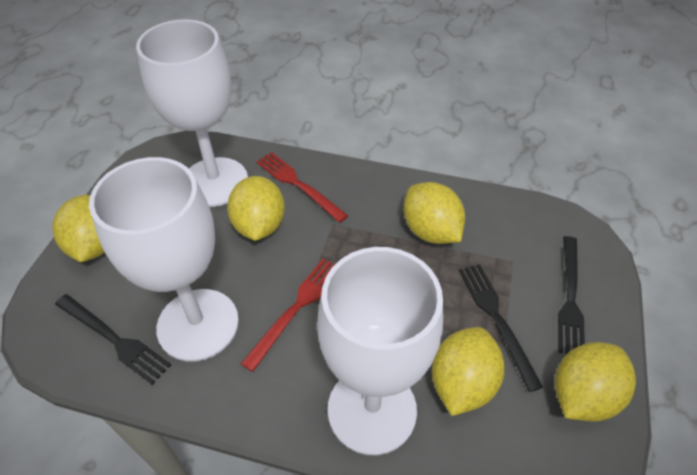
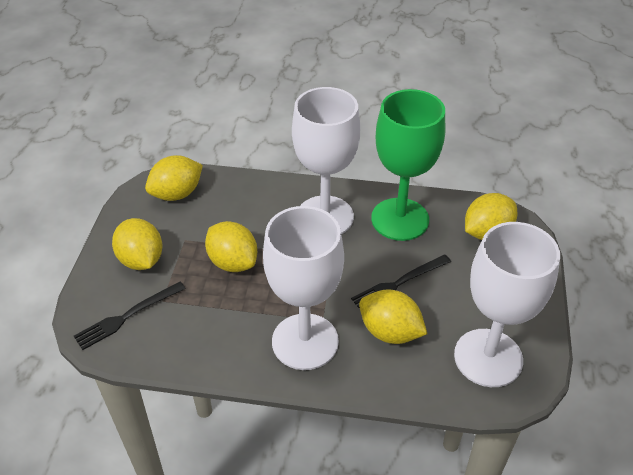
black fork: [55,294,171,385] [459,264,543,392] [558,236,585,354] = 3 -> [74,282,186,350] [351,254,451,308] = 2
green goblet: none = 0 -> [371,89,445,241] = 1
red fork: [241,258,335,372] [256,152,348,223] = 2 -> none = 0

